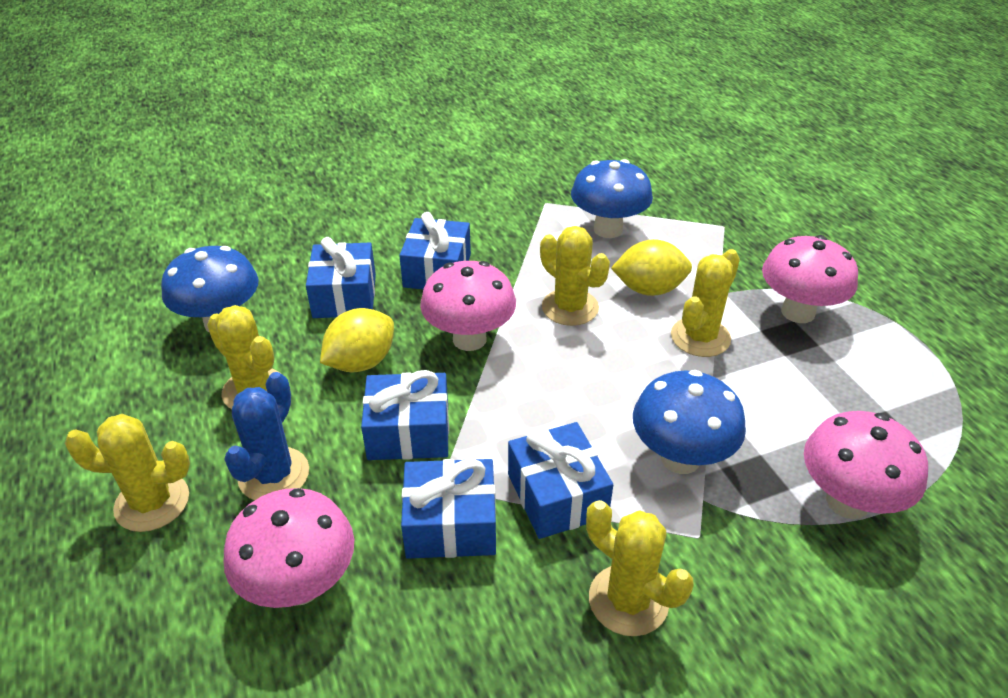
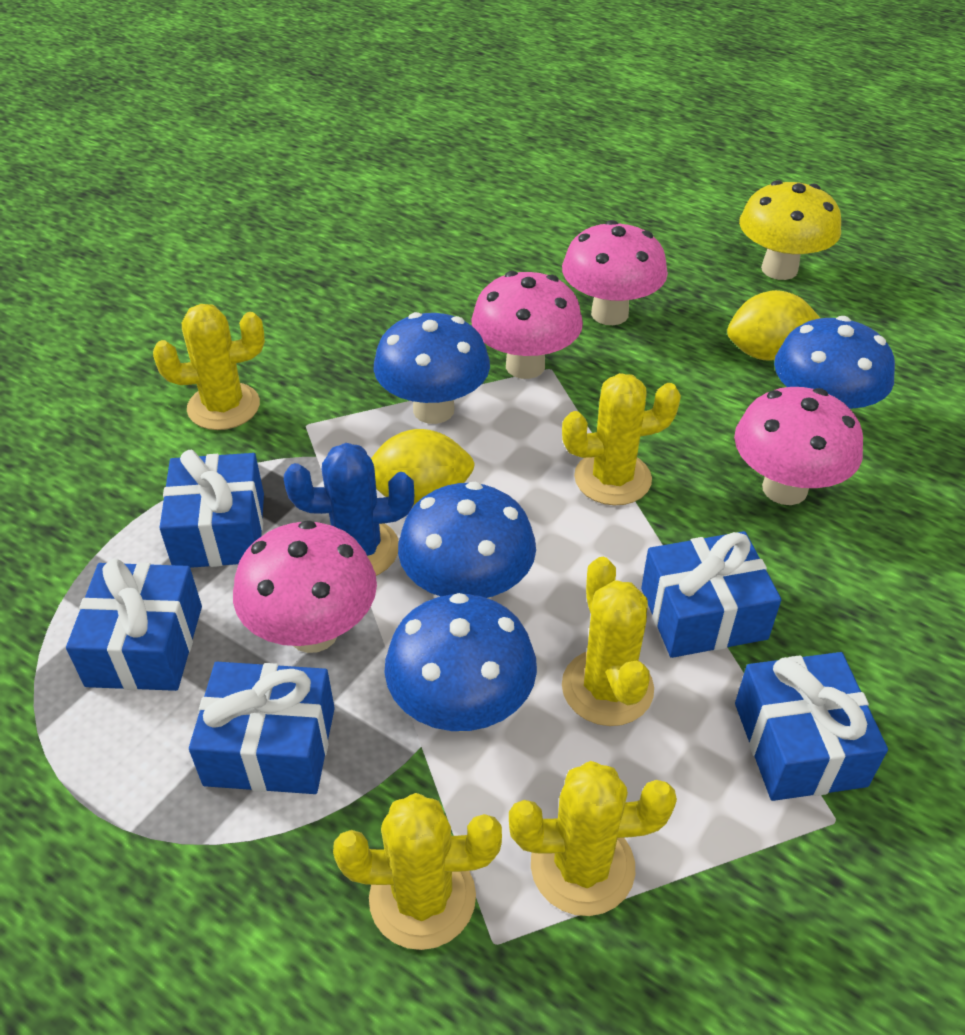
blue mushroom: [161,246,259,333] [571,159,653,238] [633,370,746,474] = 3 -> [374,312,490,424] [385,593,537,732] [398,482,536,599] [774,316,895,409] = 4
yellow mushroom: none = 0 -> [739,180,841,280] = 1

